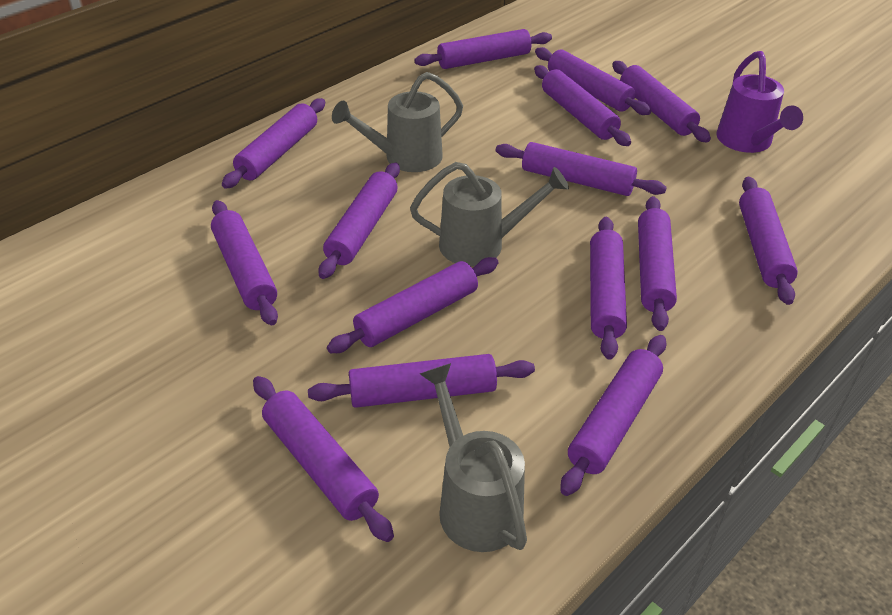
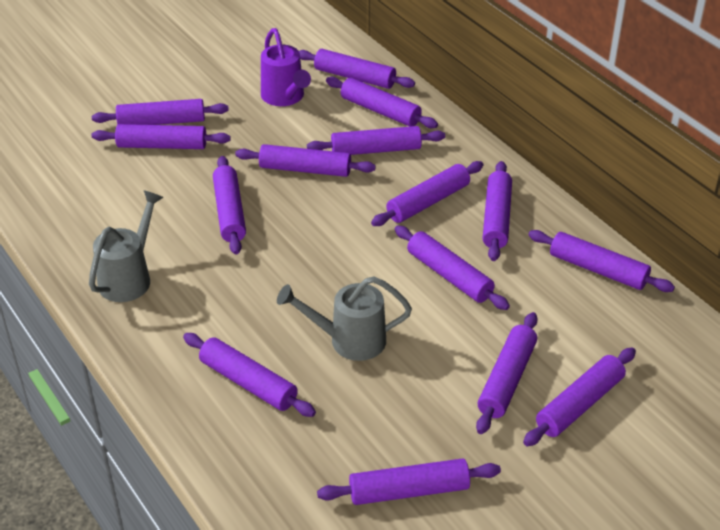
grey watering can: [332,72,463,172] [410,162,569,266] [420,363,527,552] = 3 -> [89,190,163,302] [277,276,412,361] = 2

